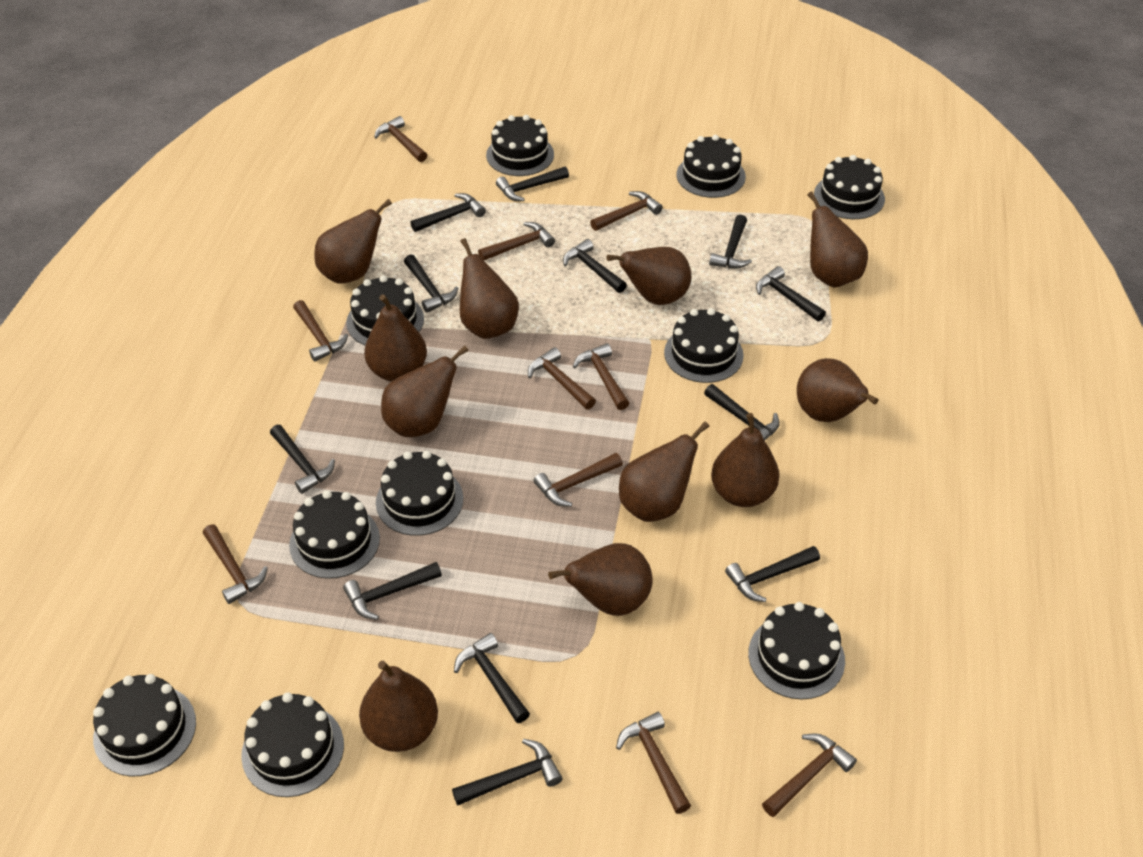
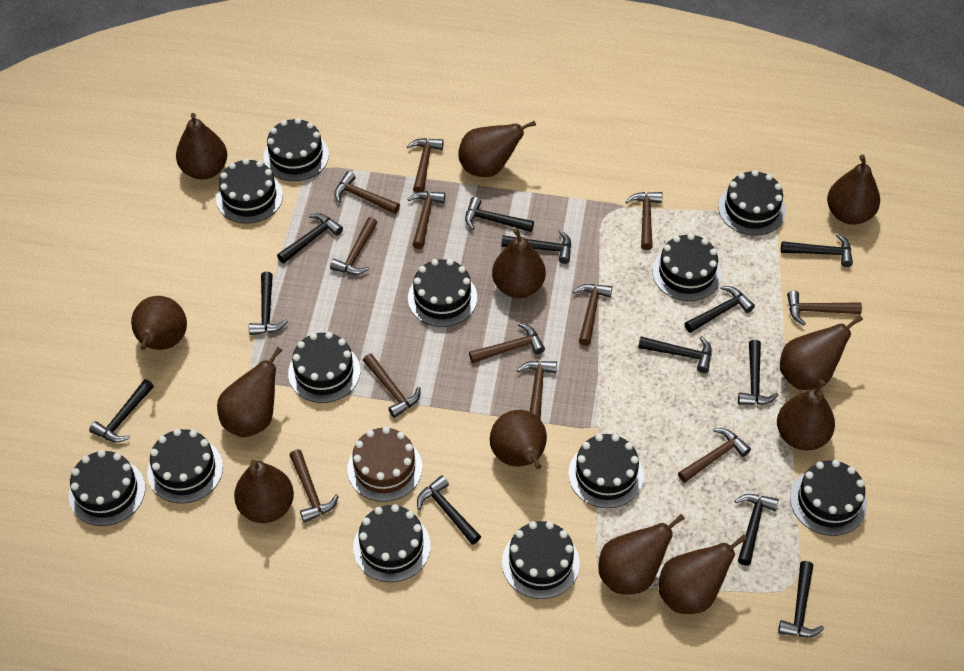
black cake: [93,674,196,776] [241,692,344,797] [289,490,380,579] [346,275,424,345] [376,451,464,536] [486,115,554,176] [664,308,744,383] [676,135,746,198] [748,602,845,699] [814,155,885,219] = 10 -> [69,450,145,526] [147,429,223,503] [216,158,283,224] [263,118,329,181] [288,332,360,403] [353,504,431,582] [408,259,477,327] [502,521,580,599] [568,434,644,508] [653,233,722,301] [718,170,786,236] [790,460,867,536] = 12
brown cake: none = 0 -> [347,426,422,502] = 1
brown hammer: [203,525,268,604] [293,300,348,362] [374,116,427,162] [478,222,555,260] [528,347,596,410] [534,453,623,507] [573,343,629,410] [590,191,663,231] [616,712,691,814] [762,733,857,817] = 10 -> [290,449,339,523] [330,217,377,275] [334,171,400,214] [363,354,420,418] [407,138,444,193] [408,191,445,249] [469,323,545,363] [517,361,557,419] [573,284,612,346] [625,192,662,250] [678,428,751,483] [787,291,862,325] = 12
brown pear: [314,199,392,283] [359,661,438,752] [364,294,427,382] [381,346,469,437] [460,238,519,339] [548,543,653,616] [607,247,691,305] [619,421,709,522] [711,413,779,507] [797,358,878,422] [807,191,868,288] = 11 -> [131,296,187,350] [176,113,227,180] [217,347,282,437] [234,460,294,523] [458,121,536,177] [490,410,547,469] [492,228,546,298] [598,514,685,595] [659,534,747,614] [777,380,835,450] [780,315,863,390] [827,155,880,225] = 12

